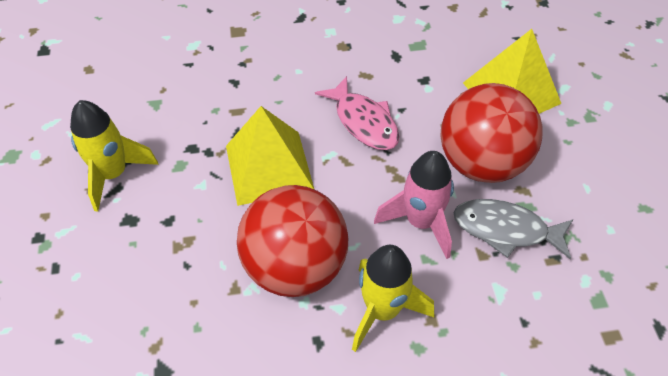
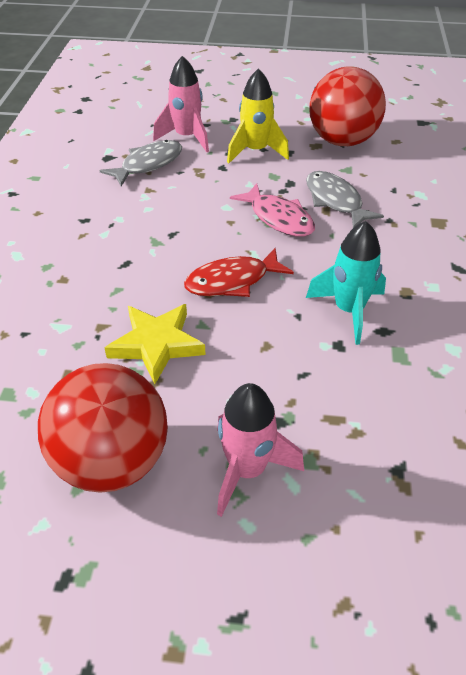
grey fish: [454,199,573,259] = 1 -> [99,140,182,187] [306,171,384,228] = 2
pink rocket: [374,151,454,259] = 1 -> [153,56,209,152] [217,383,304,517] = 2
red fish: none = 0 -> [184,248,294,297] = 1
turquoise rocket: none = 0 -> [306,221,386,345] = 1
yellow pyramid: [226,106,314,206] [463,29,561,114] = 2 -> none = 0
yellow rocket: [70,100,159,212] [352,245,434,352] = 2 -> [227,68,289,164] = 1
yellow star: none = 0 -> [105,304,206,384] = 1

